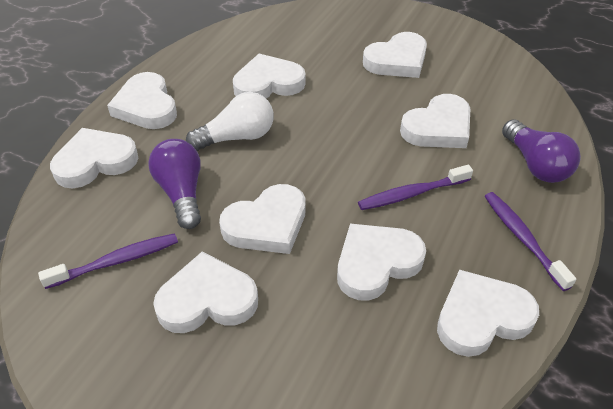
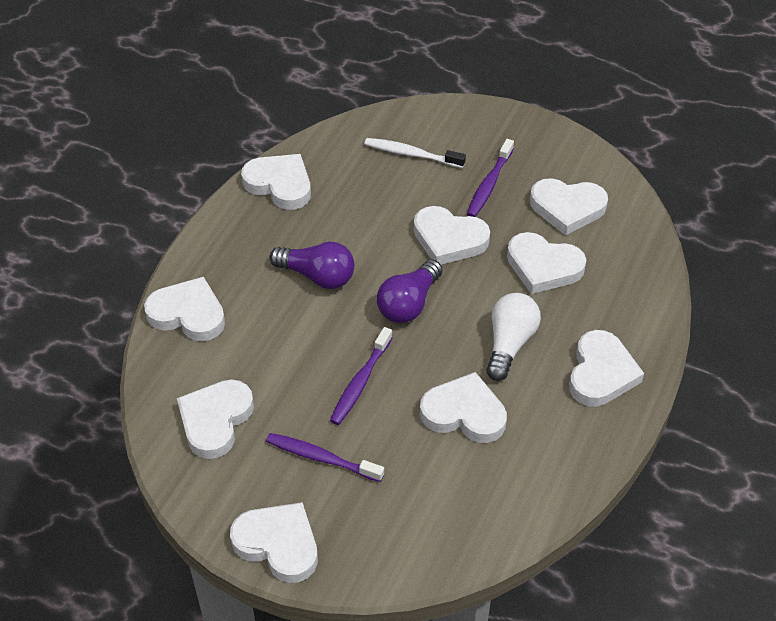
white toothbrush: none = 0 -> [364,138,466,168] = 1

